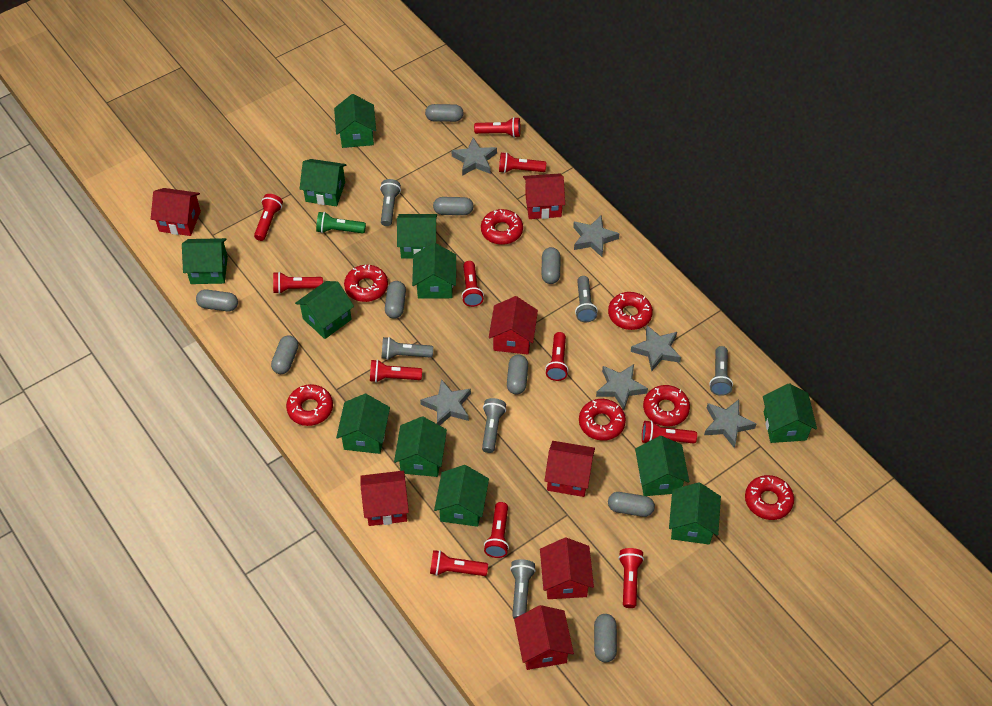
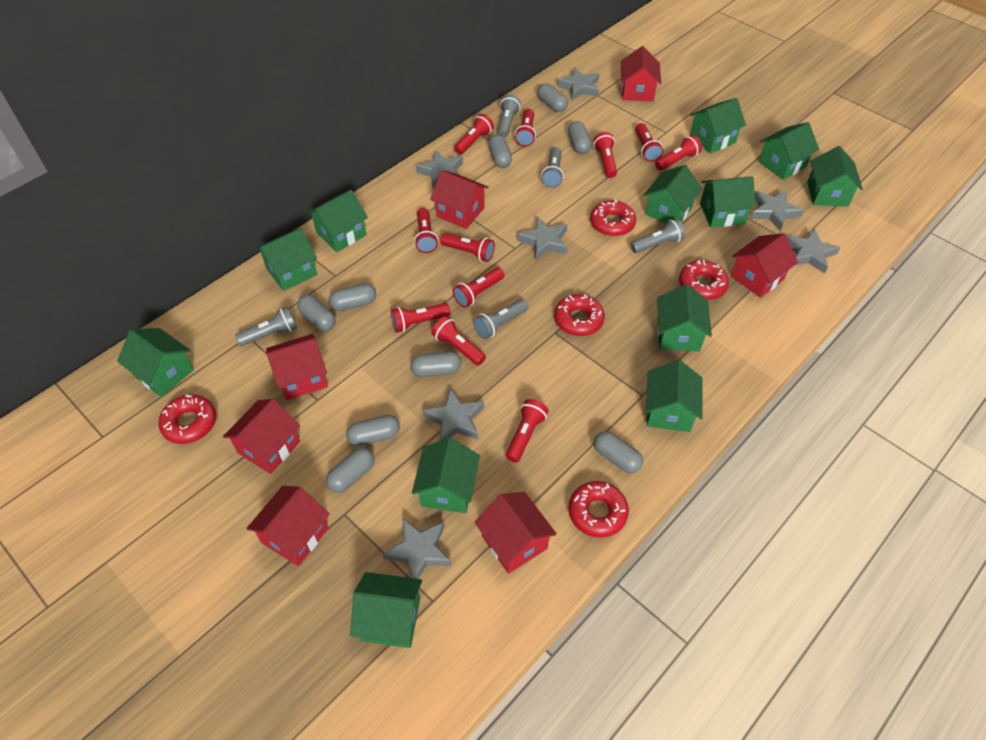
green flashlight: [316,212,366,233] = 1 -> none = 0
grey flashlight: [380,179,401,226] [381,337,433,360] [482,398,506,453] [510,559,536,619] [575,276,598,322] [709,346,733,396] = 6 -> [235,307,297,346] [474,299,528,339] [497,95,521,138] [541,147,564,188] [630,218,685,253] = 5
grey star: [420,379,471,425] [452,138,497,176] [573,216,620,257] [596,364,648,410] [631,326,681,371] [704,399,757,448] = 6 -> [382,518,452,579] [416,150,463,189] [423,388,484,441] [517,217,568,260] [557,67,599,100] [751,190,804,231] [787,229,840,274] = 7
red donut: [286,384,333,426] [344,265,388,302] [481,209,523,245] [579,399,626,441] [608,292,653,330] [643,385,690,426] [745,475,794,520] = 7 -> [158,394,216,444] [554,294,605,336] [568,481,629,538] [590,199,636,236] [679,260,729,300] = 5

